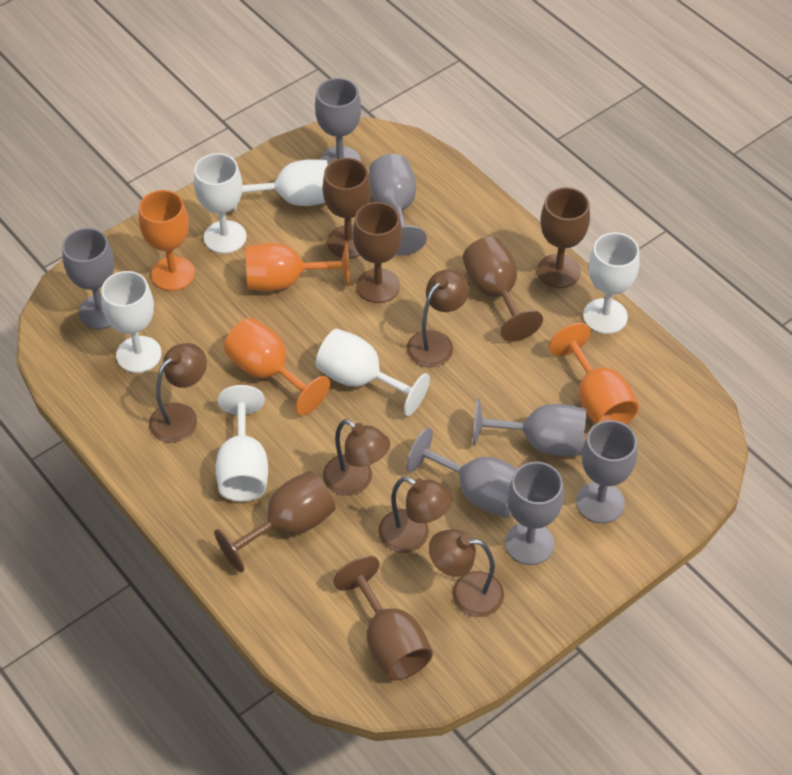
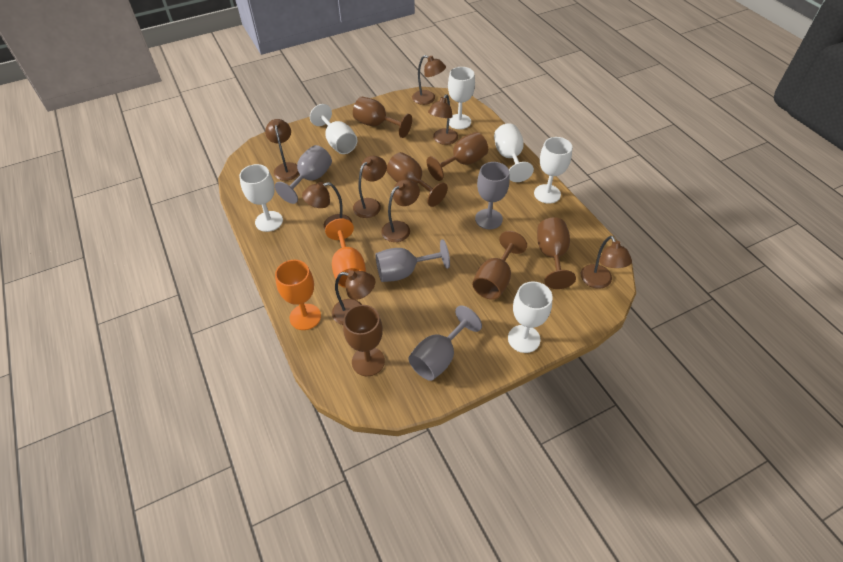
brown lamp: [149,343,207,443] [323,419,390,496] [378,477,452,553] [407,270,470,367] [429,529,504,617] = 5 -> [265,119,299,181] [302,182,352,229] [332,271,375,325] [353,156,387,218] [381,180,420,242] [412,55,446,105] [428,94,458,145] [581,236,632,289] = 8
grey goblet: [62,228,114,329] [315,78,361,164] [369,154,427,256] [407,428,517,518] [473,398,586,456] [505,462,564,565] [576,420,637,523] = 7 -> [275,145,332,204] [376,239,450,282] [408,306,482,381] [475,162,510,229] = 4
orange goblet: [139,190,195,291] [224,318,330,415] [246,242,349,291] [549,323,639,424] = 4 -> [275,260,321,330] [325,219,366,288] = 2

